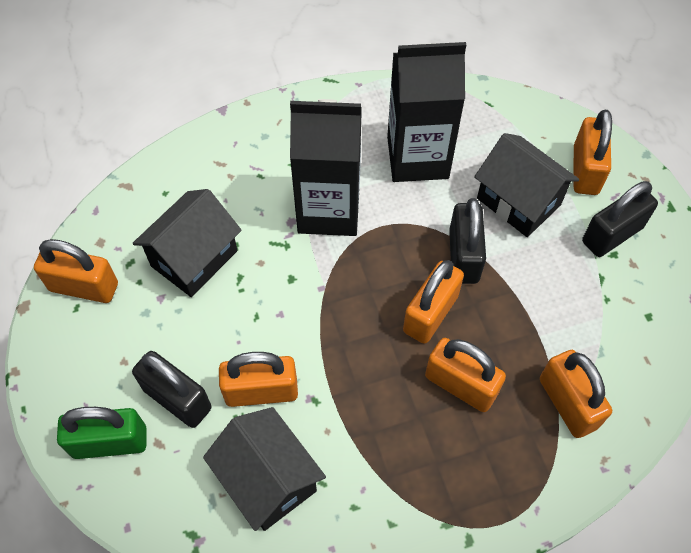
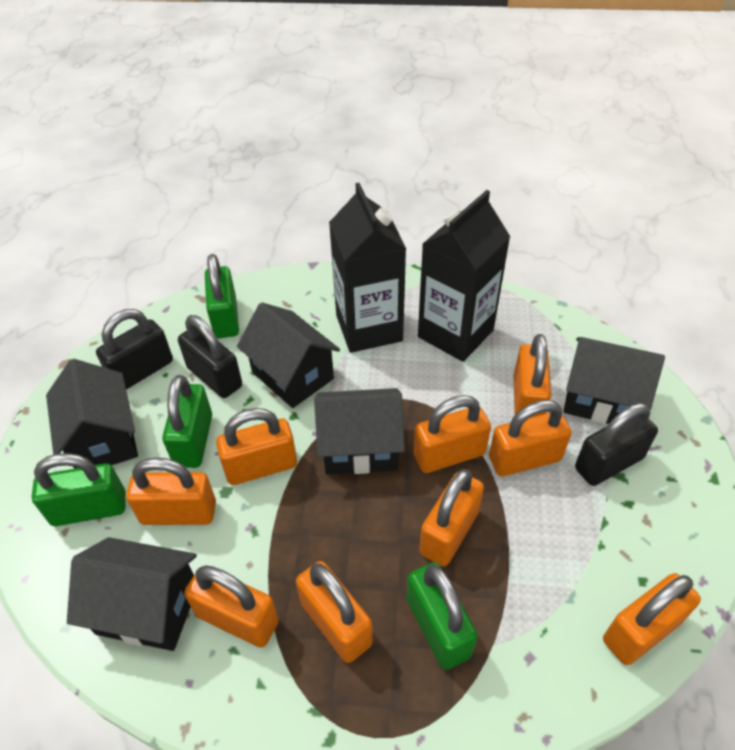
black house: [132,189,242,297] [203,407,326,531] [474,133,579,237] = 3 -> [46,359,138,469] [67,537,197,651] [237,302,340,408] [314,388,405,474] [563,337,665,424] = 5
green padlock: [57,407,147,459] = 1 -> [32,453,126,526] [162,375,212,468] [205,254,239,338] [407,562,478,670] = 4
orange padlock: [34,239,118,303] [219,352,298,407] [403,260,464,344] [425,338,506,412] [540,350,612,438] [574,109,612,195] = 6 -> [126,457,216,525] [184,565,279,648] [216,408,297,485] [296,561,373,663] [414,395,491,473] [420,469,484,566] [489,400,572,476] [514,334,551,418] [603,573,701,665] = 9

